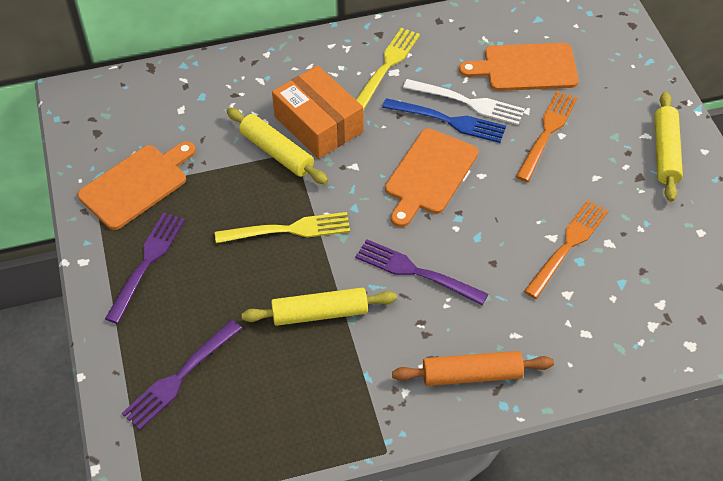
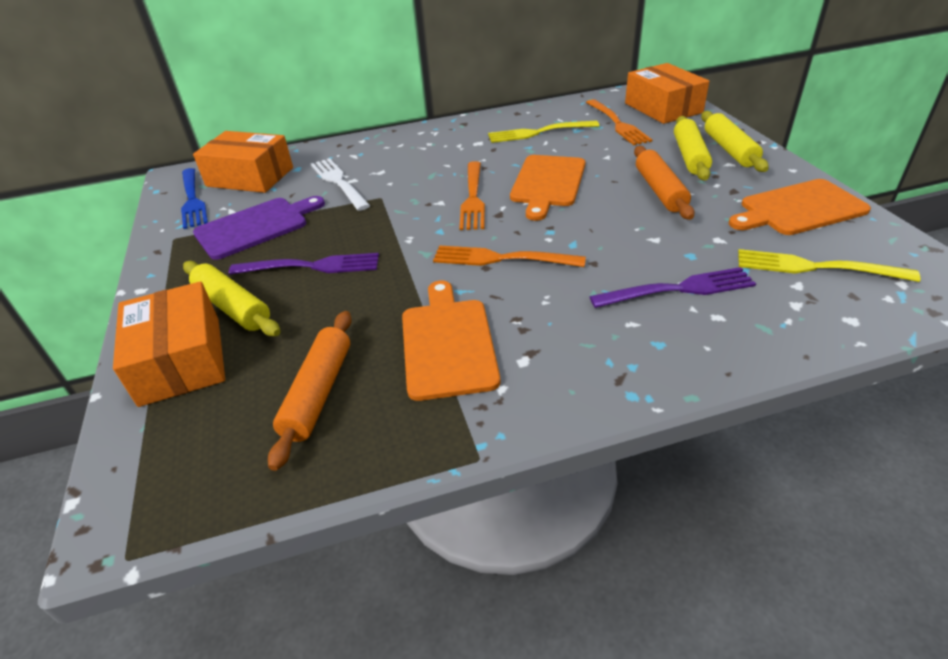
orange box: [272,65,364,159] = 1 -> [113,281,225,407] [193,131,293,193] [625,63,709,124] = 3
orange fork: [516,91,578,182] [524,200,609,299] = 2 -> [433,245,586,267] [459,161,485,230] [586,99,652,145] = 3
orange rolling pin: [392,351,554,386] = 1 -> [268,311,352,471] [634,146,695,220] = 2
purple cutting board: none = 0 -> [193,196,325,260] = 1
purple fork: [105,212,185,324] [122,320,242,430] [355,239,488,305] = 3 -> [229,253,379,275] [589,267,756,308] = 2

